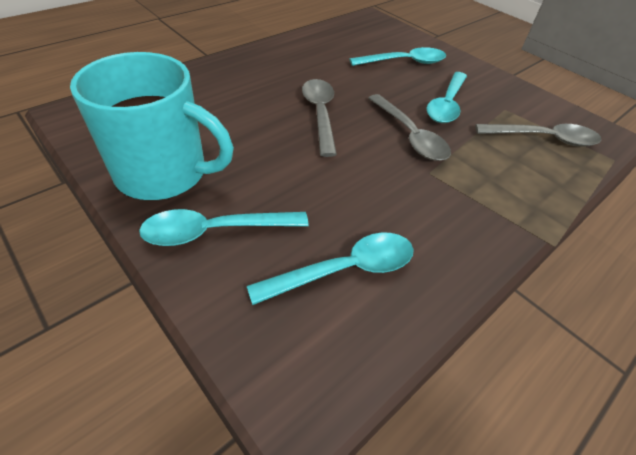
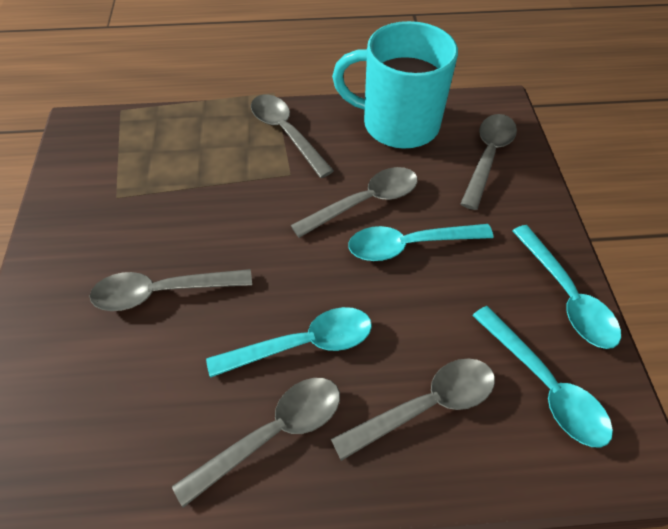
grey spoon: [302,79,337,157] [368,94,451,161] [475,124,601,147] = 3 -> [90,269,252,311] [172,378,340,508] [251,95,334,178] [291,167,418,238] [331,358,495,461] [460,114,517,210] = 6

